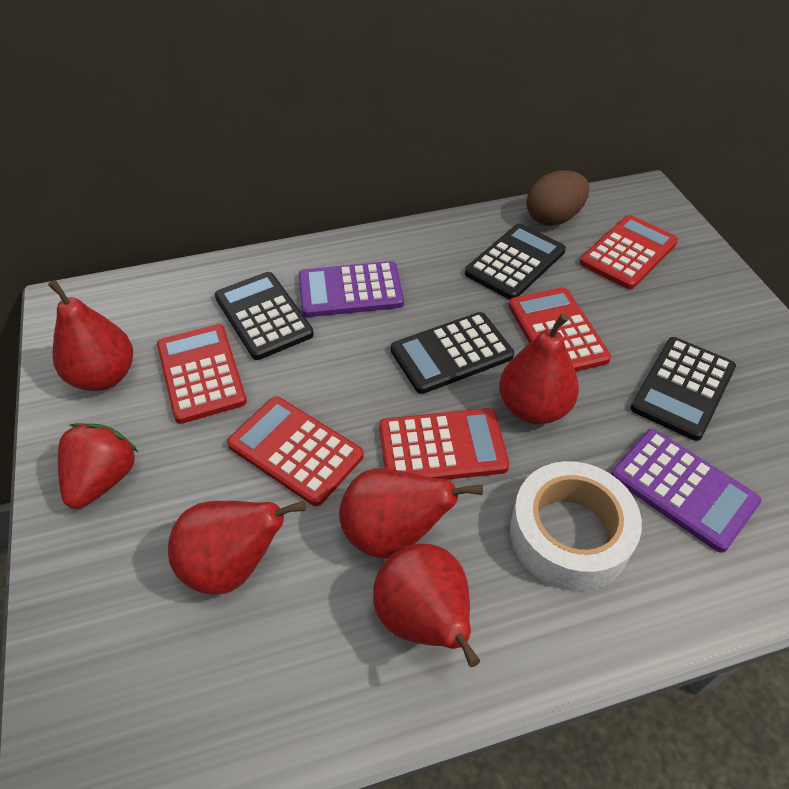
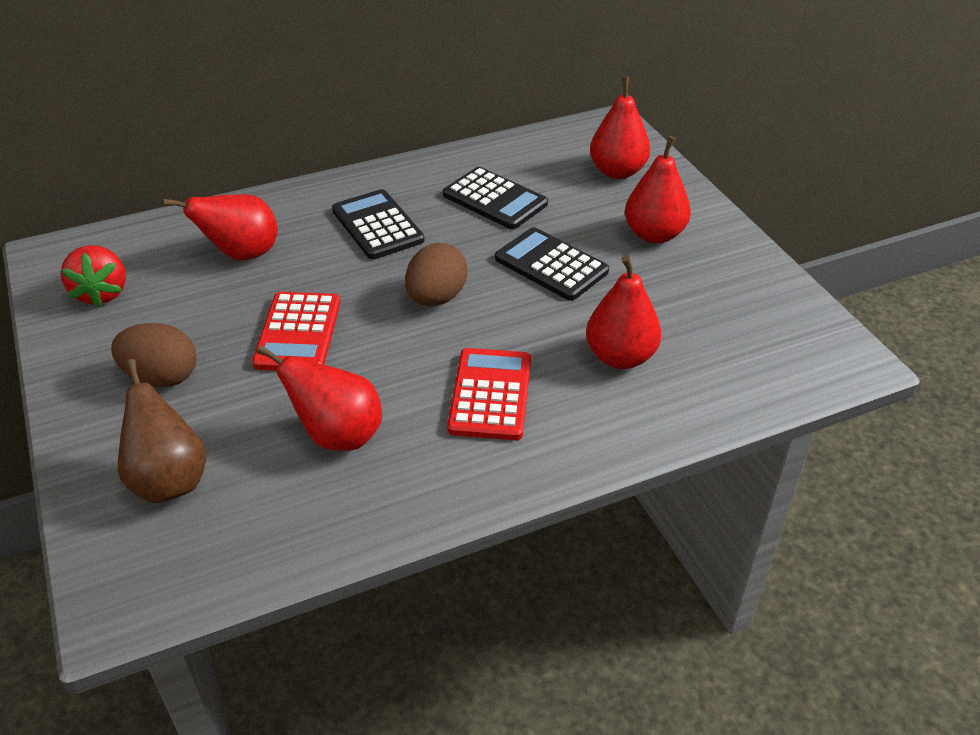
black calculator: [215,272,314,360] [391,312,514,394] [465,224,566,300] [630,337,736,441] = 4 -> [332,189,425,260] [443,167,548,229] [495,227,609,301] = 3
brown egg: [527,170,589,226] = 1 -> [111,323,197,387] [405,243,468,306] = 2
brown pear: none = 0 -> [118,359,206,503] = 1
purple calculator: [299,261,404,317] [611,429,761,553] = 2 -> none = 0
red calculator: [157,324,247,424] [227,396,364,506] [379,408,509,480] [509,287,611,372] [580,215,678,289] = 5 -> [252,292,340,371] [447,348,531,440] = 2
white tape: [510,461,642,591] = 1 -> none = 0

